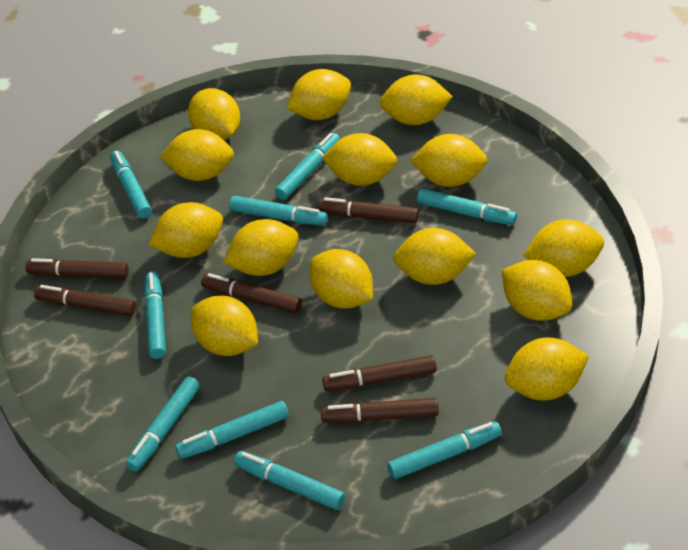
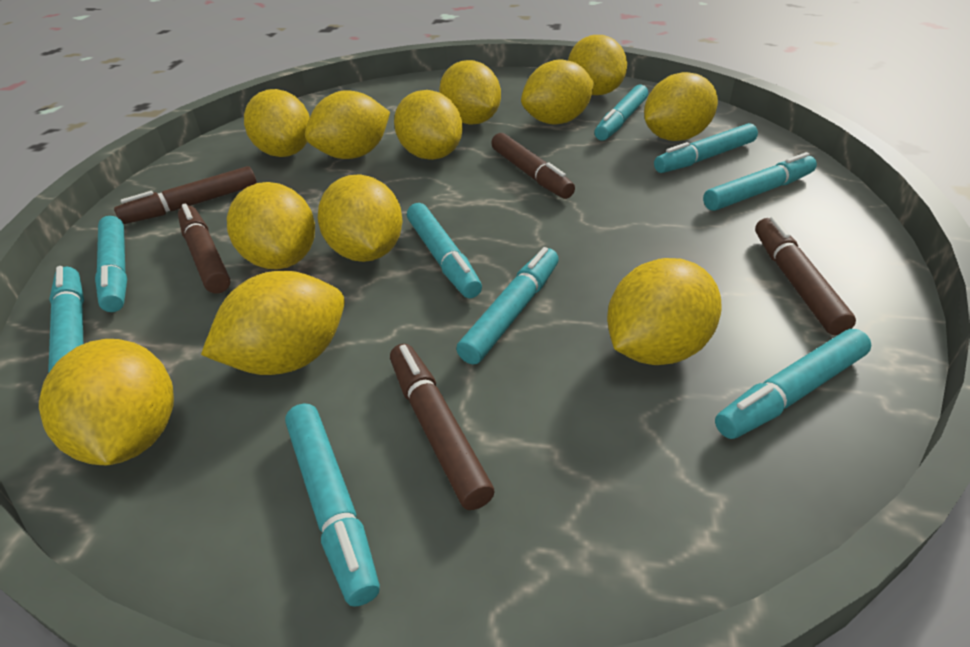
brown marker: [26,258,129,279] [34,285,136,316] [201,273,302,314] [317,197,419,224] [321,398,439,423] [322,355,437,391] = 6 -> [114,166,257,224] [178,204,231,294] [390,344,494,510] [491,133,575,199] [755,217,856,335] = 5
yellow lemon: [149,202,223,258] [160,129,234,181] [188,88,240,140] [191,296,258,356] [224,219,298,276] [287,69,351,120] [309,249,373,309] [322,133,397,186] [380,75,453,125] [393,228,476,285] [410,134,488,187] [502,260,572,321] [505,337,589,401] [524,219,604,277] = 14 -> [39,339,174,465] [201,271,345,375] [227,182,315,270] [244,89,310,157] [305,90,390,159] [318,174,402,262] [394,90,463,160] [439,60,501,125] [521,59,594,124] [568,35,627,95] [607,258,722,365] [644,72,718,141] = 12

